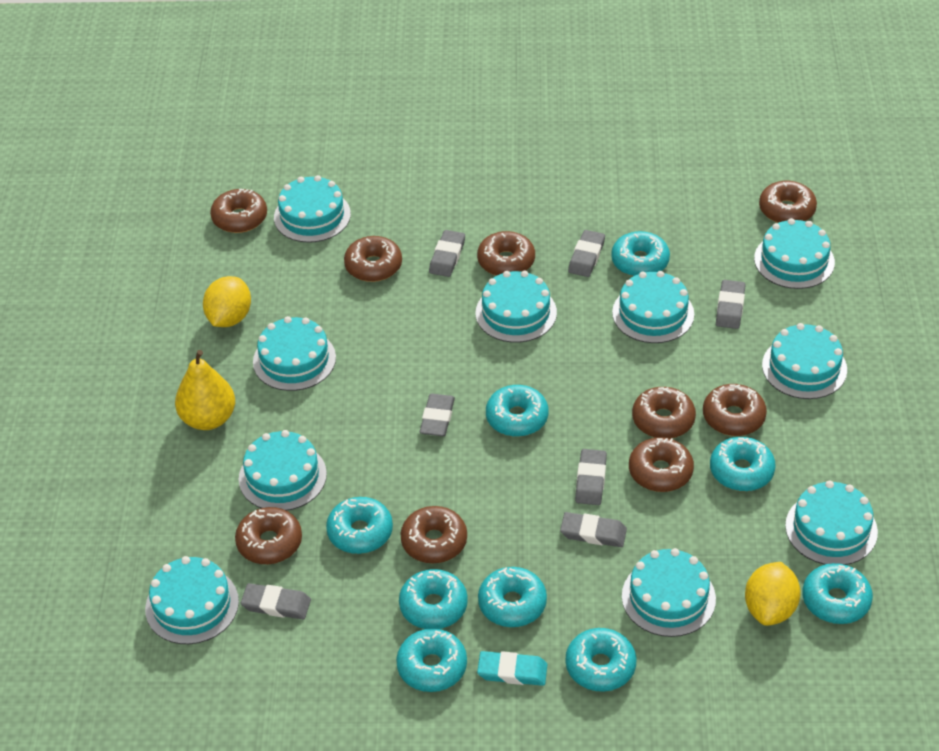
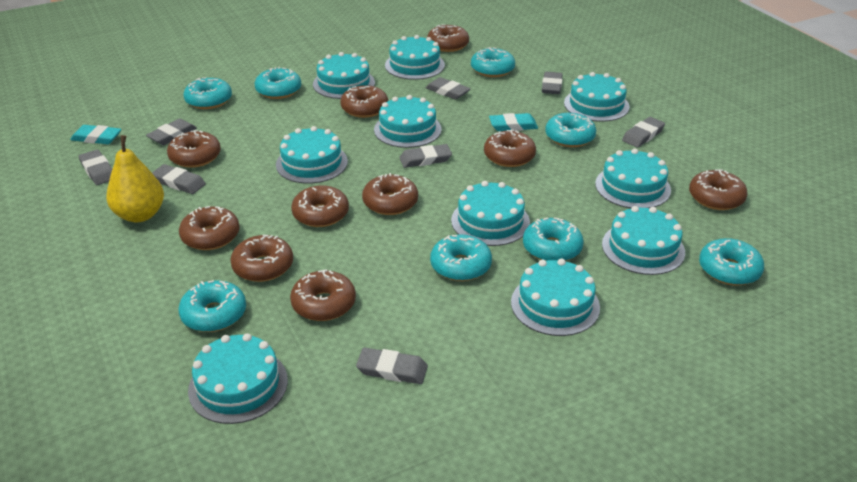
brown donut: [210,189,267,233] [235,507,302,564] [344,236,402,282] [400,506,467,564] [477,231,535,276] [629,437,694,492] [632,387,696,439] [703,384,767,436] [759,181,817,223] = 9 -> [167,130,221,168] [179,206,240,250] [230,235,293,282] [290,269,356,321] [291,185,349,227] [340,85,388,118] [362,173,418,215] [427,24,469,52] [484,130,536,167] [689,169,747,210] = 10
grey eraser: [241,583,311,619] [420,394,455,436] [429,230,465,277] [560,512,627,547] [568,230,605,277] [575,449,607,505] [716,280,746,329] = 7 -> [79,150,112,185] [146,118,197,145] [152,164,206,194] [356,347,428,384] [399,144,452,168] [426,77,471,99] [542,72,563,94] [622,117,665,148] = 8
turquoise donut: [326,497,393,554] [396,628,467,692] [399,569,468,629] [478,567,547,627] [486,385,548,437] [566,628,636,692] [611,231,670,276] [710,437,776,491] [802,563,873,624] = 9 -> [178,280,246,332] [184,77,232,109] [255,67,301,99] [430,234,492,281] [471,47,515,77] [523,217,584,261] [545,113,596,147] [699,238,764,286] = 8
turquoise eraser: [477,651,547,686] = 1 -> [70,125,121,144] [489,113,538,131] = 2
yellow lemon: [203,276,251,327] [745,562,801,626] = 2 -> none = 0

